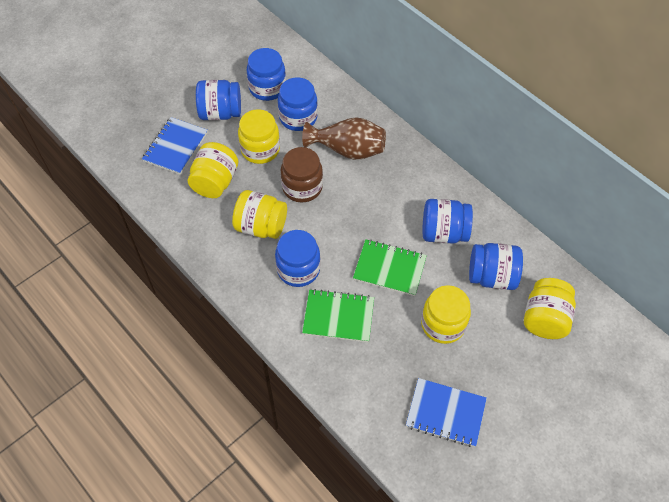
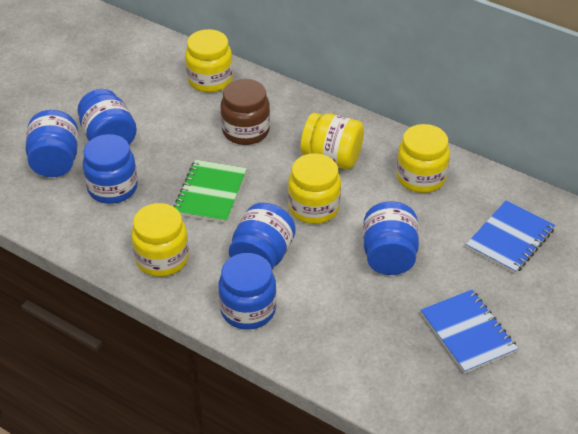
brown vase: [302,117,386,160] = 1 -> none = 0
green notebook: [302,289,374,342] [353,239,427,296] = 2 -> [173,160,247,223] = 1

